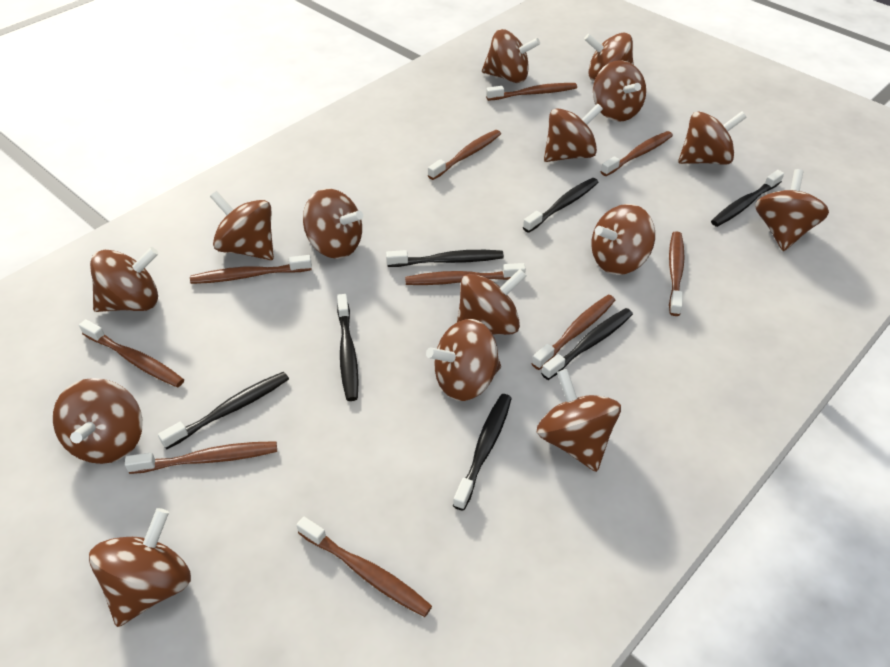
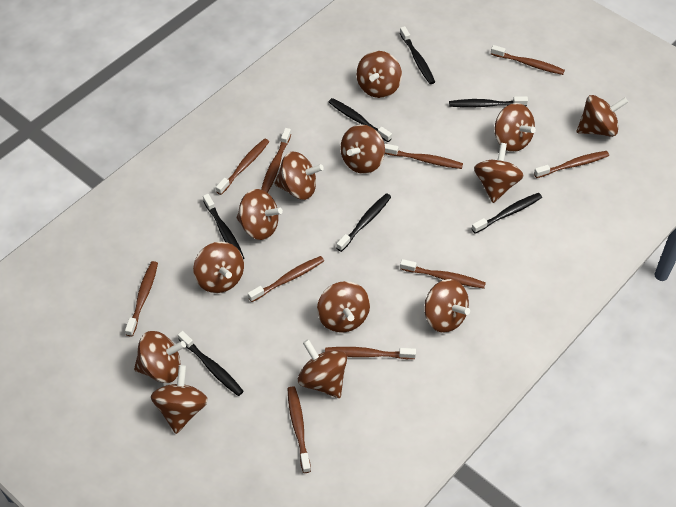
brown spinning top: [53,378,143,464] [89,508,191,627] [90,247,159,312] [210,191,274,260] [303,188,363,259] [426,319,501,401] [457,269,527,335] [482,29,540,83] [537,369,621,472] [544,104,603,162] [584,32,634,81] [591,204,655,275] [593,60,646,122] [678,111,747,165] [755,169,829,251] = 15 -> [134,331,186,383] [151,365,208,434] [193,242,244,293] [236,189,283,240] [274,151,324,200] [298,339,347,398] [317,281,370,333] [340,124,385,174] [356,51,402,98] [424,279,470,333] [474,143,524,203] [495,103,536,152] [577,95,628,137] = 13

